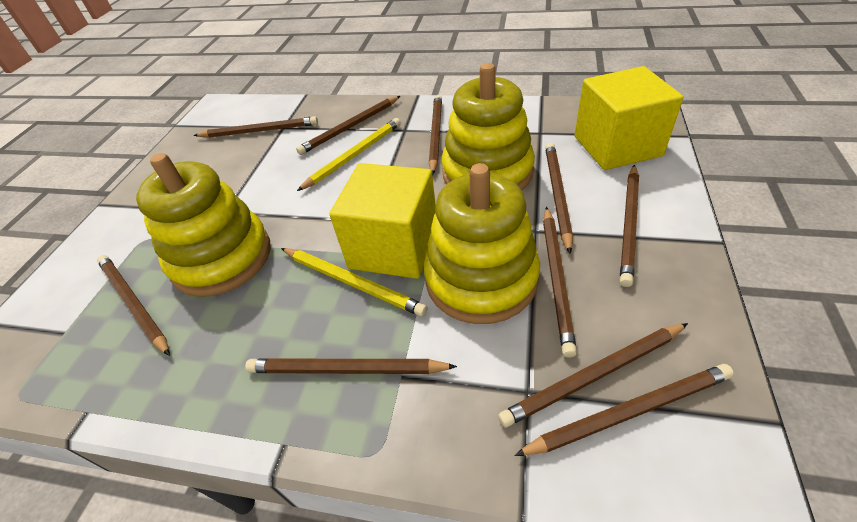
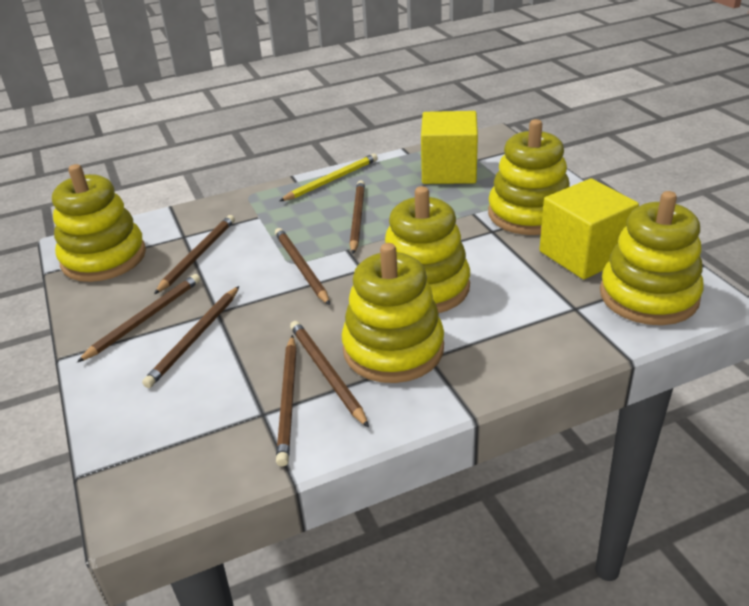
brown pencil: [97,255,170,356] [193,116,318,138] [245,359,457,374] [296,96,400,155] [429,95,442,175] [498,323,688,428] [514,364,734,456] [543,207,577,358] [545,143,573,254] [620,165,639,287] = 10 -> [77,274,201,362] [142,286,239,388] [154,215,235,294] [275,228,330,305] [276,335,297,466] [290,321,369,428] [350,180,365,254] = 7
yellow pencil: [281,248,427,317] [297,118,401,191] = 2 -> [279,154,378,201] = 1
yellow stacking toy: [136,153,271,297] [424,163,540,324] [441,63,535,190] = 3 -> [52,164,146,282] [341,243,444,383] [385,186,470,313] [488,119,570,235] [600,191,704,325] = 5

